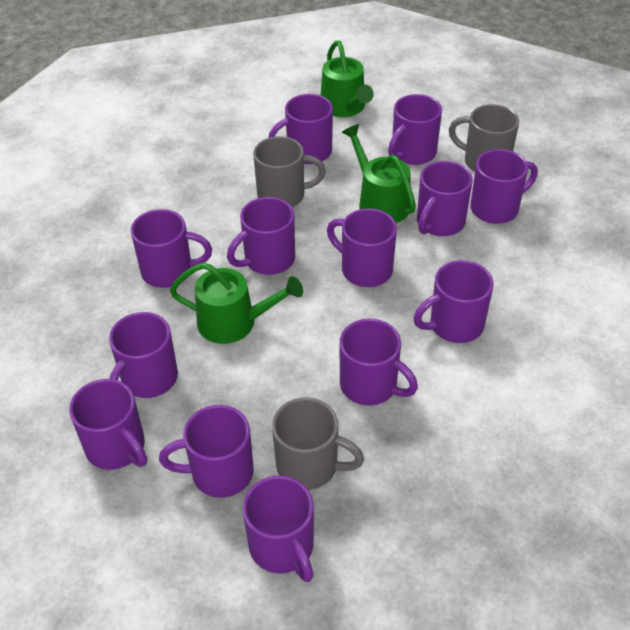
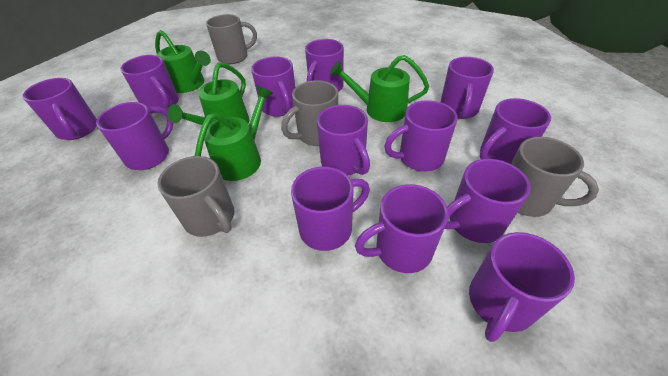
green watering can: [170,262,303,344] [321,41,374,117] [342,124,416,223] = 3 -> [155,30,211,93] [168,62,249,125] [195,86,273,181] [330,55,429,122] = 4
grey mug: [253,136,326,207] [272,397,364,490] [449,104,519,172] = 3 -> [157,156,234,237] [206,14,257,64] [281,80,338,146] [511,137,599,217] = 4

